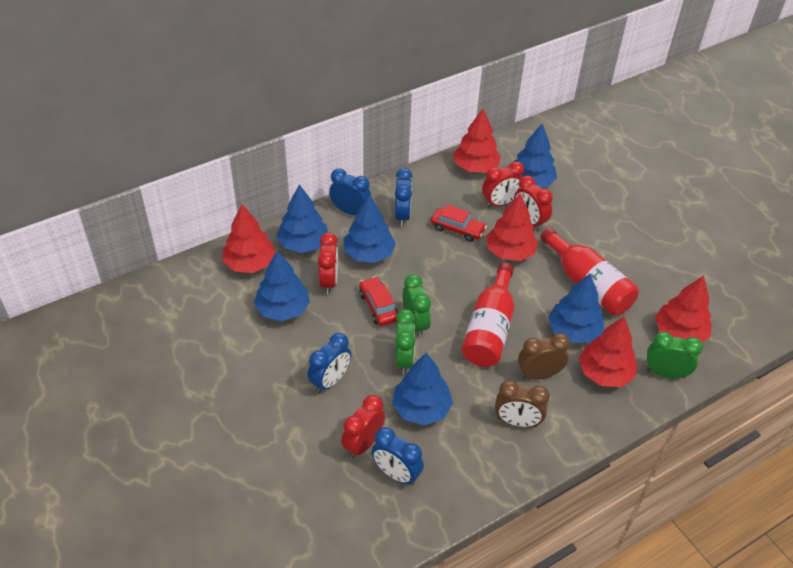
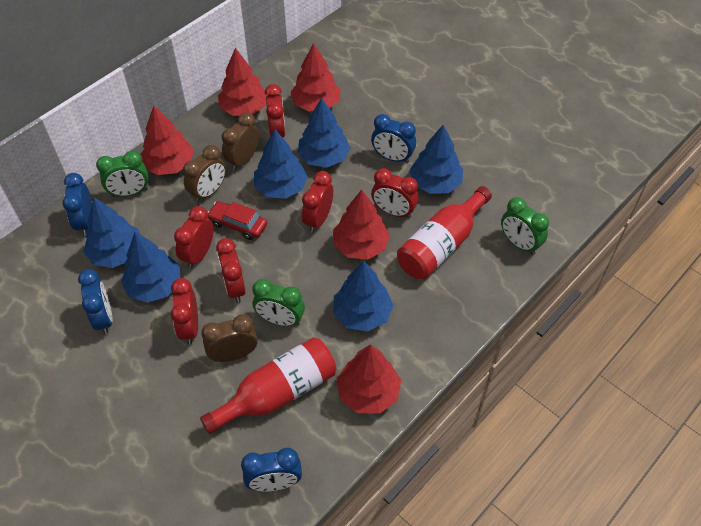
brown clock: [495,380,550,428] [518,333,570,380] = 2 -> [183,145,226,203] [201,314,258,362] [222,112,259,171] = 3
red car: [359,277,398,326] [431,204,487,242] = 2 -> [208,201,267,240] = 1
red clock: [318,232,338,294] [341,395,385,459] [482,161,524,208] [514,175,553,231] = 4 -> [171,278,198,345] [174,206,214,269] [216,238,246,303] [265,84,286,138] [302,171,333,233] [371,168,418,218] = 6

